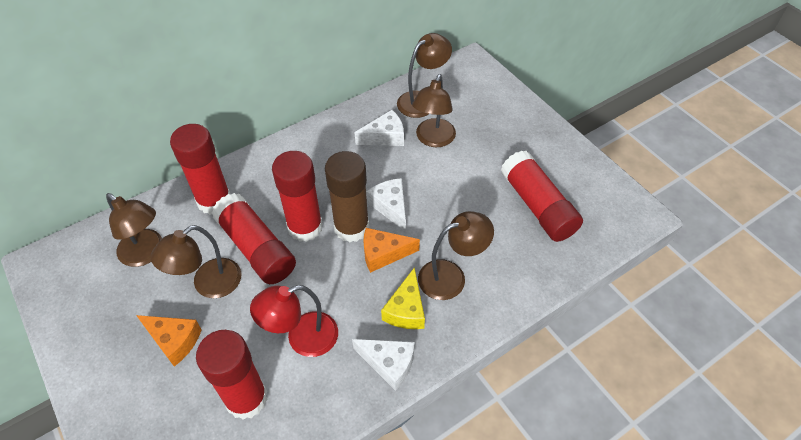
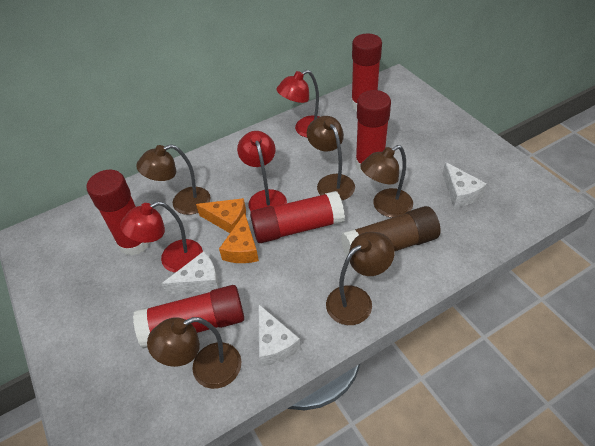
red lamp: [250,285,338,357] = 1 -> [120,201,203,273] [237,131,287,211] [276,70,320,138] = 3
yellow cheese: [381,267,425,329] = 1 -> none = 0

